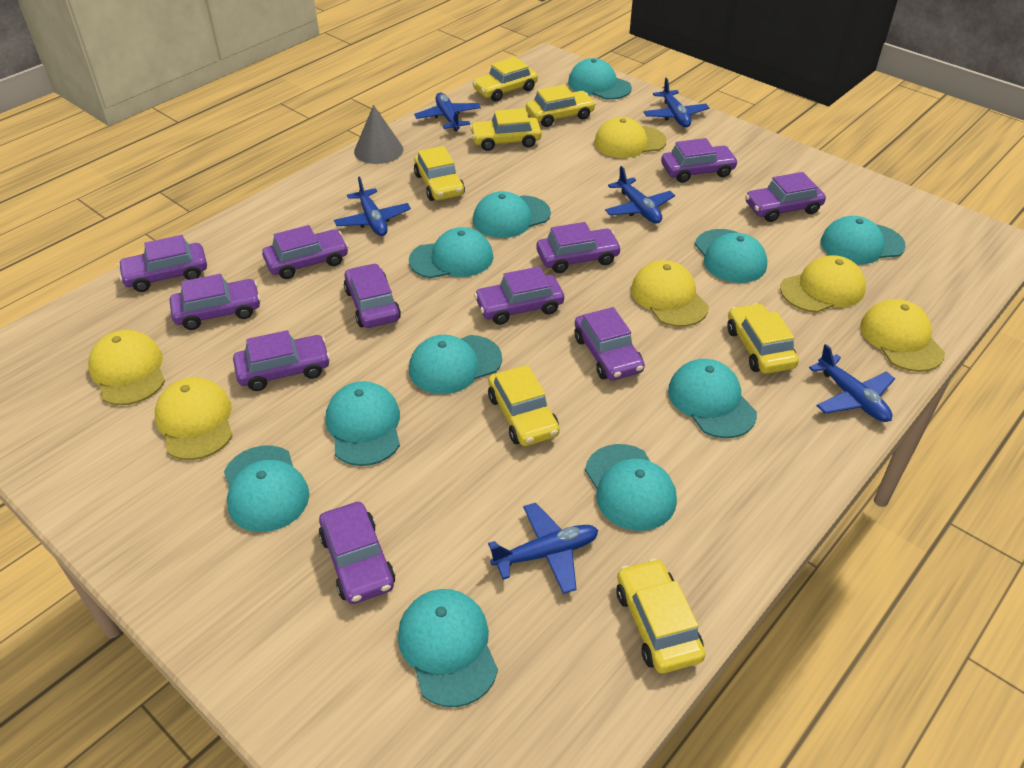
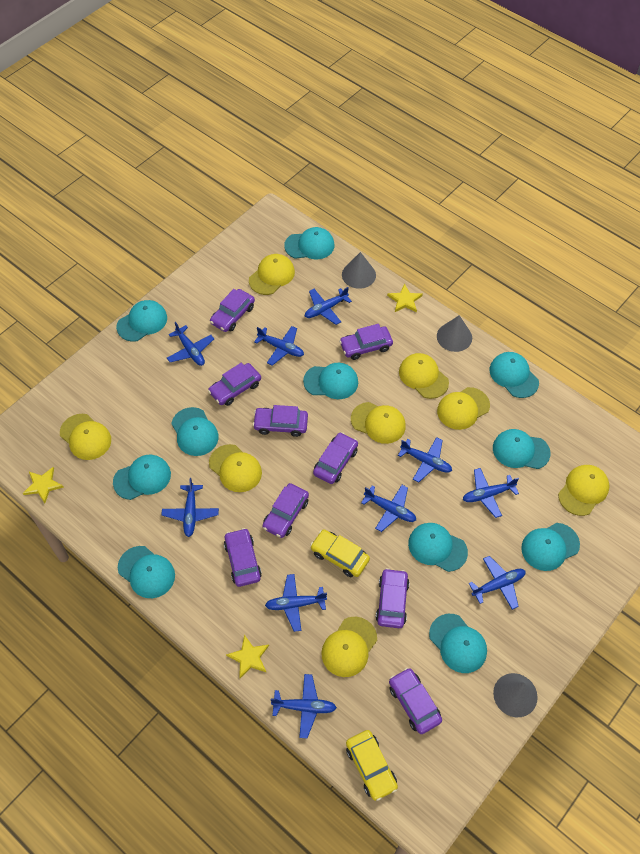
blue plane: [334,176,411,236] [414,93,481,131] [488,503,598,594] [605,166,675,223] [644,78,709,127] [809,344,895,422] = 6 -> [161,478,219,537] [167,322,214,366] [254,326,304,366] [265,574,327,632] [271,674,337,738] [304,287,352,325] [361,485,416,532] [398,437,452,483] [463,468,519,518] [469,556,526,610] = 10
grey cone: [354,105,403,164] = 1 -> [342,252,376,289] [437,315,472,352] [493,673,538,717] = 3
purple car: [118,235,207,292] [170,274,261,330] [233,330,330,391] [262,225,349,279] [319,502,395,604] [344,263,401,328] [474,266,564,325] [536,222,622,273] [575,307,645,381] [661,138,738,183] [745,172,826,222] = 11 -> [208,363,261,406] [210,289,255,332] [224,528,262,587] [253,405,308,437] [262,483,309,538] [313,432,358,484] [339,324,393,360] [376,568,410,628] [389,668,442,734] = 9
yellow cap: [88,330,165,405] [155,377,233,460] [594,117,667,158] [631,260,709,327] [780,255,866,313] [860,299,945,372] = 6 -> [60,414,111,460] [209,444,262,492] [249,254,295,295] [321,617,377,677] [351,402,406,444] [399,353,449,399] [437,387,490,430] [558,465,609,516] = 8
yellow car: [414,146,465,201] [470,108,542,151] [472,57,538,101] [488,365,560,446] [526,85,596,127] [616,559,705,673] [727,303,799,374] = 7 -> [310,529,370,577] [346,730,398,801] = 2
yellow star: none = 0 -> [23,467,64,503] [226,635,269,678] [387,284,423,313] = 3

